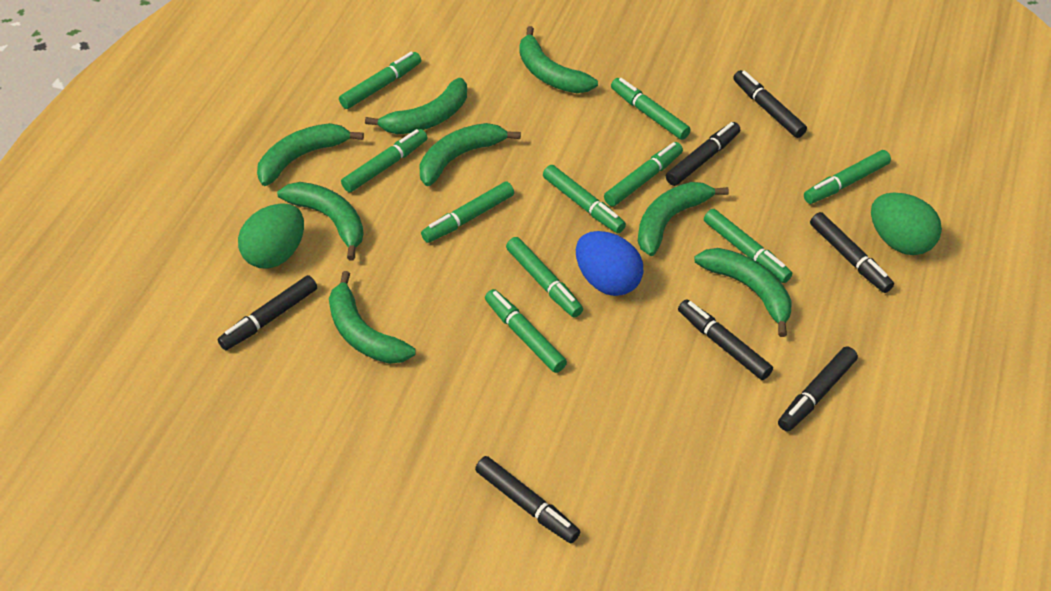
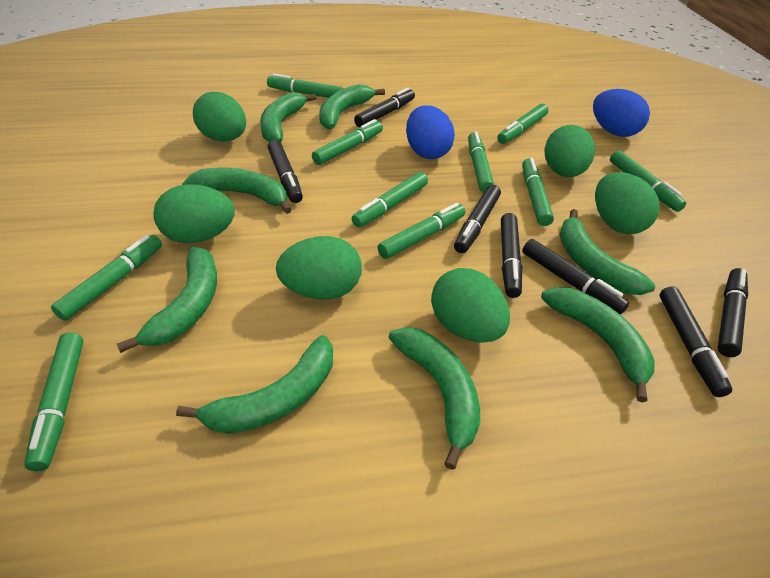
blue egg: [576,231,643,296] = 1 -> [406,105,455,159] [593,89,650,137] = 2
green egg: [238,203,304,269] [871,192,942,255] = 2 -> [153,184,235,243] [193,92,246,142] [276,236,362,300] [431,268,510,343] [544,125,595,177] [595,172,660,234] = 6

